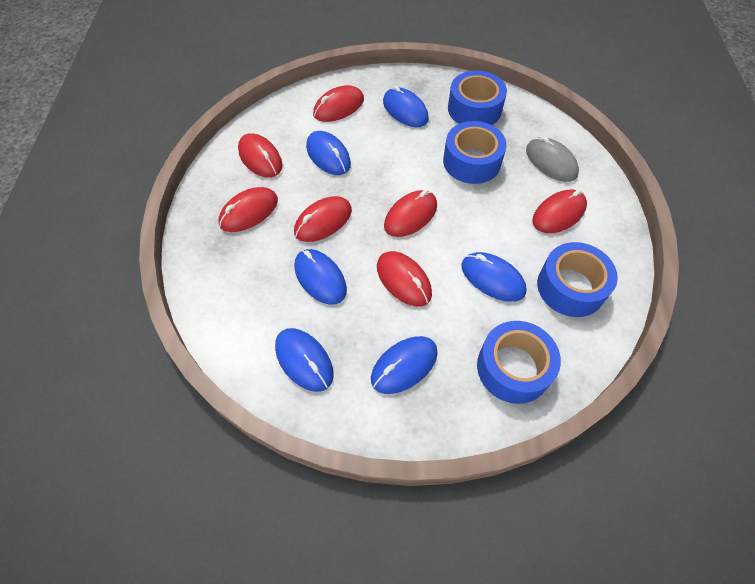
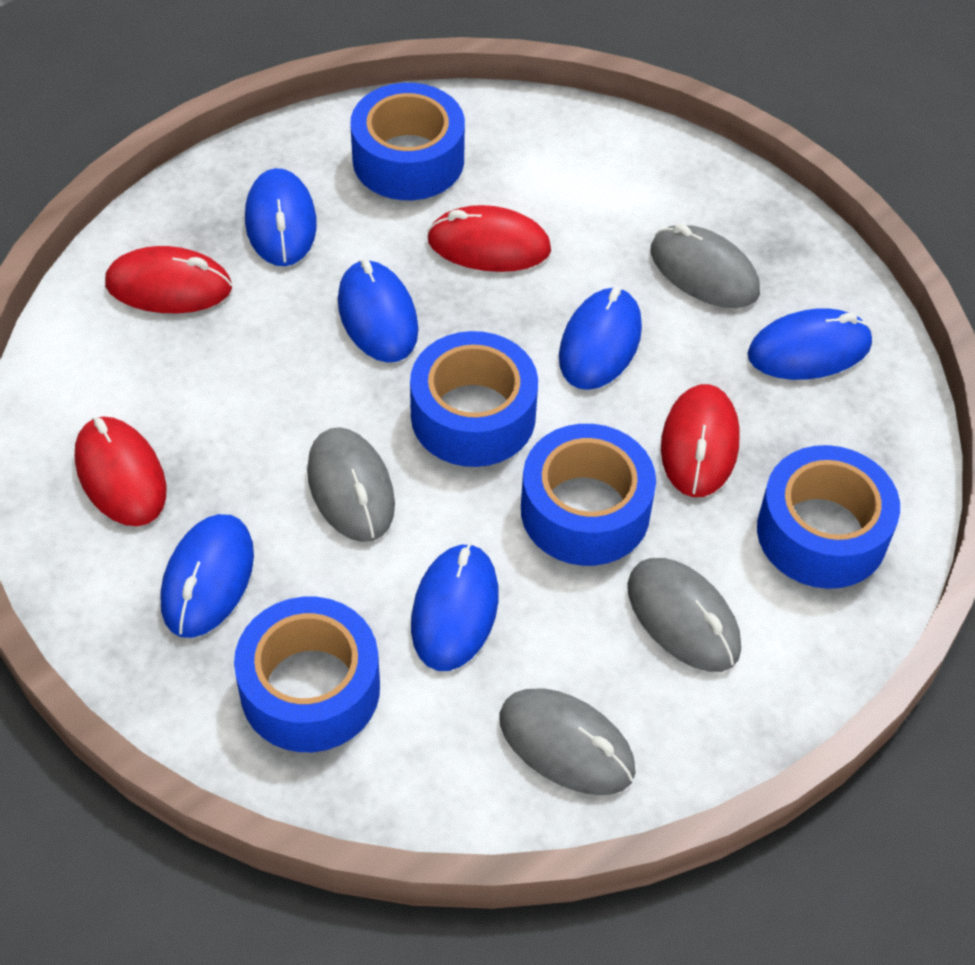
blue tape: [443,121,507,184] [448,70,507,125] [477,321,561,404] [537,242,618,317] = 4 -> [234,597,380,752] [350,83,465,200] [410,331,538,467] [521,424,656,566] [757,445,900,589] = 5
grey mouse: [526,136,579,182] = 1 -> [307,427,395,542] [499,688,635,795] [628,558,741,672] [650,224,760,308] = 4
red mouse: [218,187,278,232] [238,133,283,178] [294,196,352,242] [313,85,364,122] [377,251,432,307] [384,190,437,237] [532,190,587,233] = 7 -> [75,417,166,526] [105,246,232,313] [427,205,551,272] [661,384,740,497] = 4

